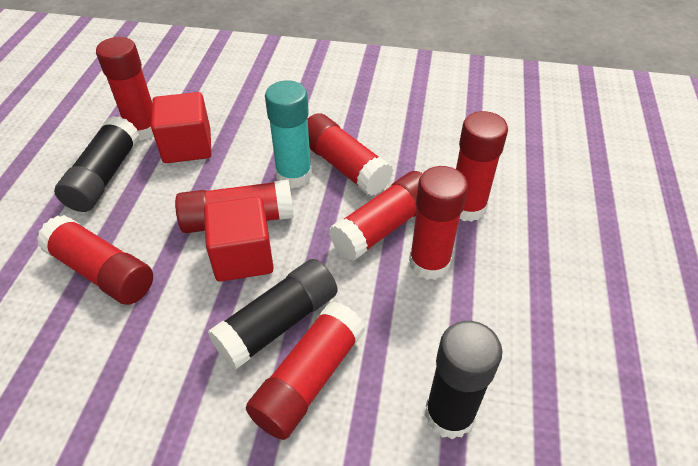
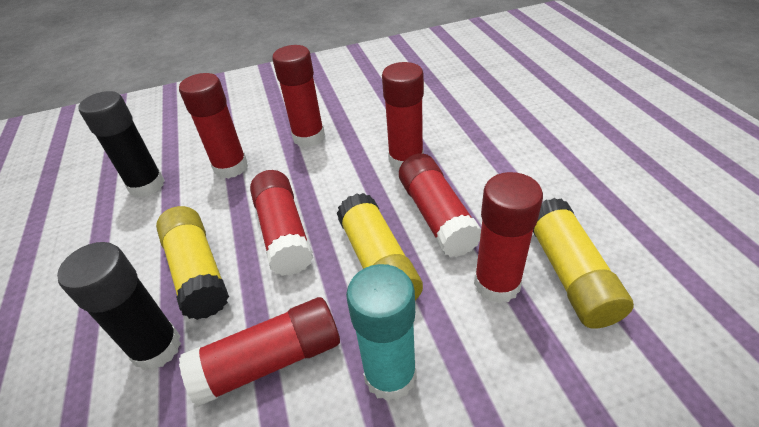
black glue stick: [54,116,139,212] [208,259,338,370] [425,321,503,440] = 3 -> [57,242,181,370] [79,91,165,198] = 2
red cube: [151,92,212,163] [204,196,274,282] = 2 -> none = 0
red glue stick: [37,215,153,305] [96,37,154,141] [175,180,294,233] [246,302,365,440] [308,113,393,196] [329,171,423,261] [409,166,468,280] [456,111,508,222] = 8 -> [179,73,248,179] [179,297,340,407] [250,170,313,276] [272,45,325,147] [382,62,424,170] [399,153,481,257] [474,172,543,303] = 7
yellow glue stick: none = 0 -> [156,206,229,320] [337,193,423,300] [533,198,634,329] = 3

